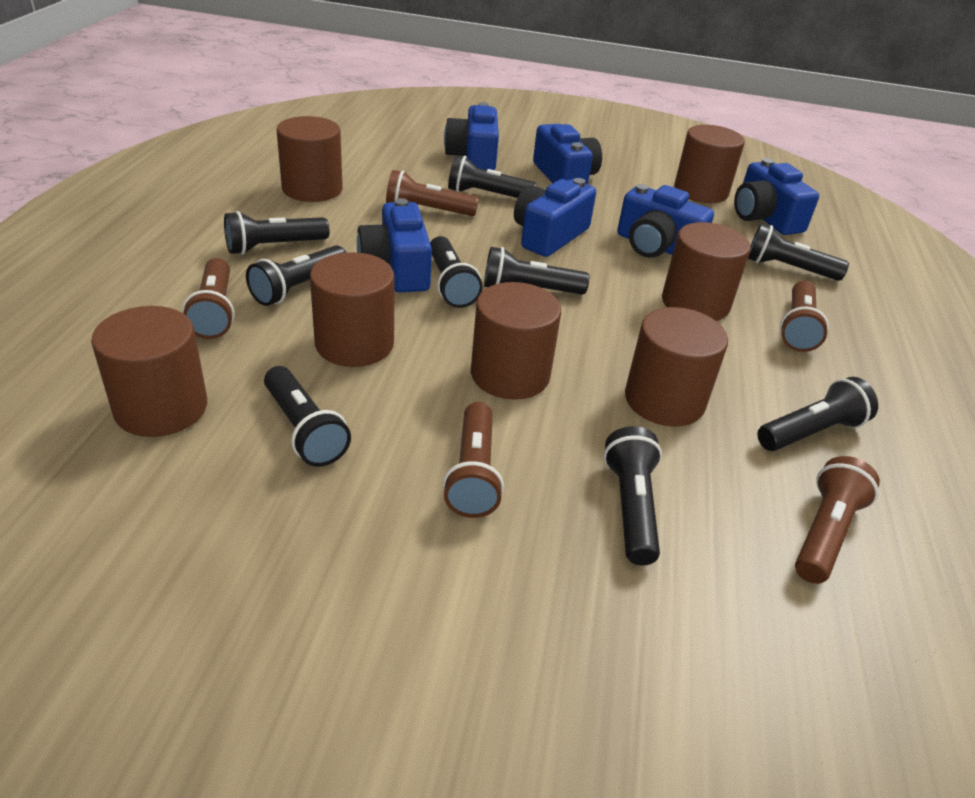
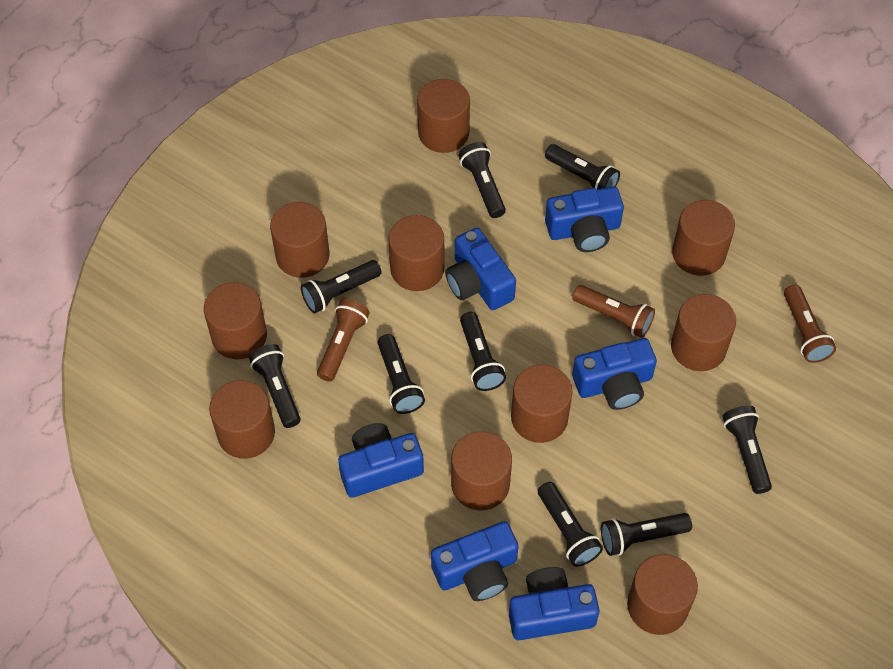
brown cylinder: [91,306,207,437] [277,116,343,202] [310,252,395,367] [471,282,561,400] [625,307,728,427] [662,222,751,321] [674,125,745,203] = 7 -> [204,282,267,359] [209,380,275,459] [270,202,329,278] [388,215,444,291] [417,79,470,153] [451,431,512,510] [511,365,573,443] [627,554,698,635] [671,294,736,371] [672,200,735,276] = 10
brown flashlight: [182,258,235,339] [386,170,479,216] [443,402,504,518] [780,280,829,352] [795,456,880,584] = 5 -> [317,299,370,382] [572,285,655,338] [784,285,836,363] = 3

